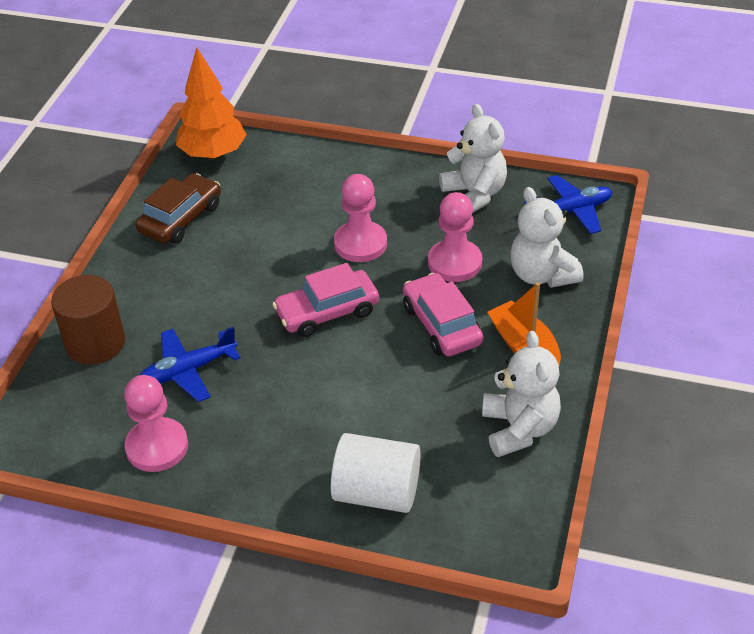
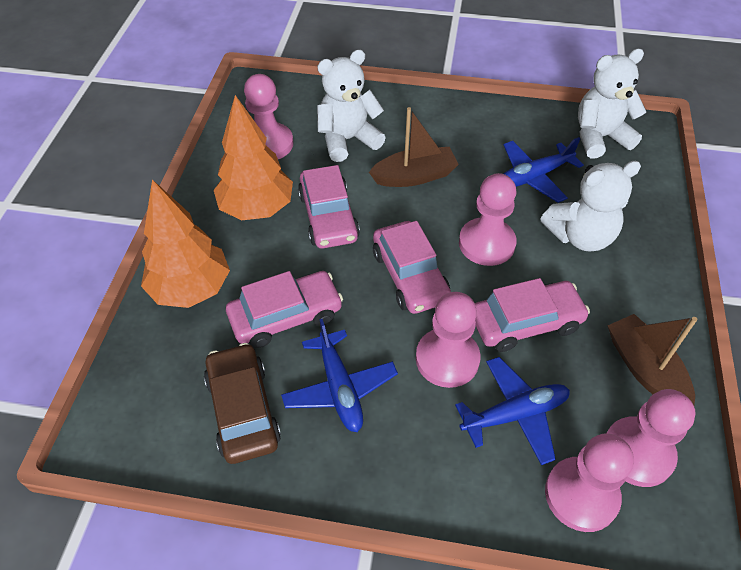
blue plane: [140,327,241,402] [524,175,612,234] = 2 -> [281,319,398,432] [455,357,570,465] [503,137,583,203] = 3
brown boat: none = 0 -> [369,107,459,187] [608,314,697,405] = 2
brown cylinder: [51,275,125,365] = 1 -> none = 0
orange boat: [487,282,561,366] = 1 -> none = 0
orange tree: [176,47,247,160] = 1 -> [141,180,230,308] [214,95,293,220] = 2
pink car: [272,263,379,337] [403,273,483,357] = 2 -> [226,271,343,348] [298,165,360,249] [373,221,451,314] [475,278,590,352] = 4
pink pawn: [124,375,188,472] [334,174,387,262] [428,192,482,282] = 3 -> [244,74,294,159] [416,292,481,388] [459,173,517,266] [545,433,634,532] [607,389,695,487] = 5
white cylinder: [331,433,421,513] = 1 -> none = 0

